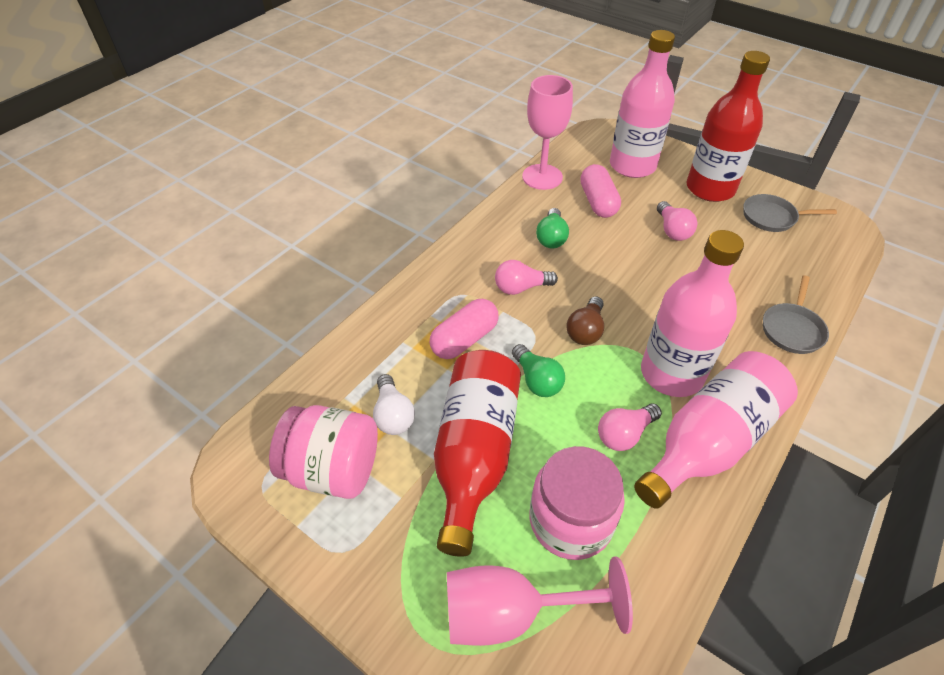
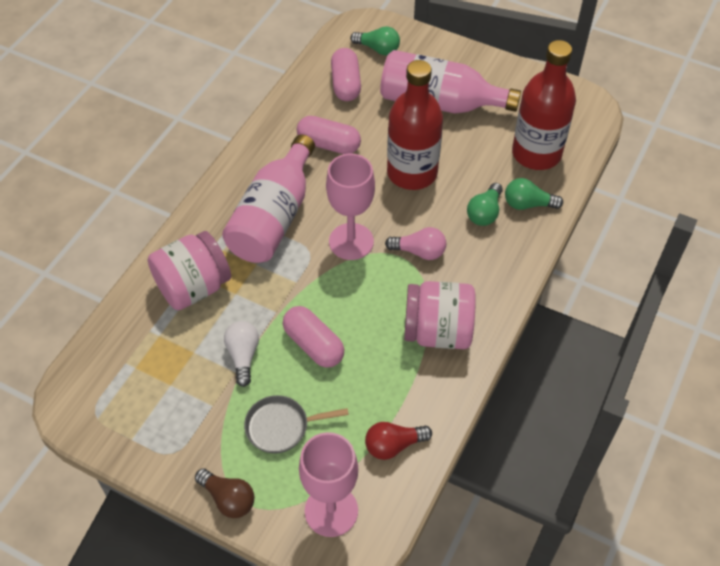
green light bulb: [512,344,565,397] [536,208,569,248] = 2 -> [350,26,400,55] [467,183,503,226] [505,178,563,210] = 3
grey pan: [743,194,837,232] [763,275,829,354] = 2 -> [244,395,349,454] = 1
pink bottle: [610,30,675,178] [634,351,798,509] [641,230,744,397] = 3 -> [222,134,315,263] [380,50,521,114] = 2
pink capsule: [430,299,499,359] [580,164,621,218] = 2 -> [283,306,344,368] [297,116,361,154] [331,48,361,101] = 3
pink light bulb: [495,260,558,295] [598,403,662,451] [657,201,697,241] = 3 -> [385,227,446,260] = 1
red light bulb: none = 0 -> [365,422,432,460] = 1

